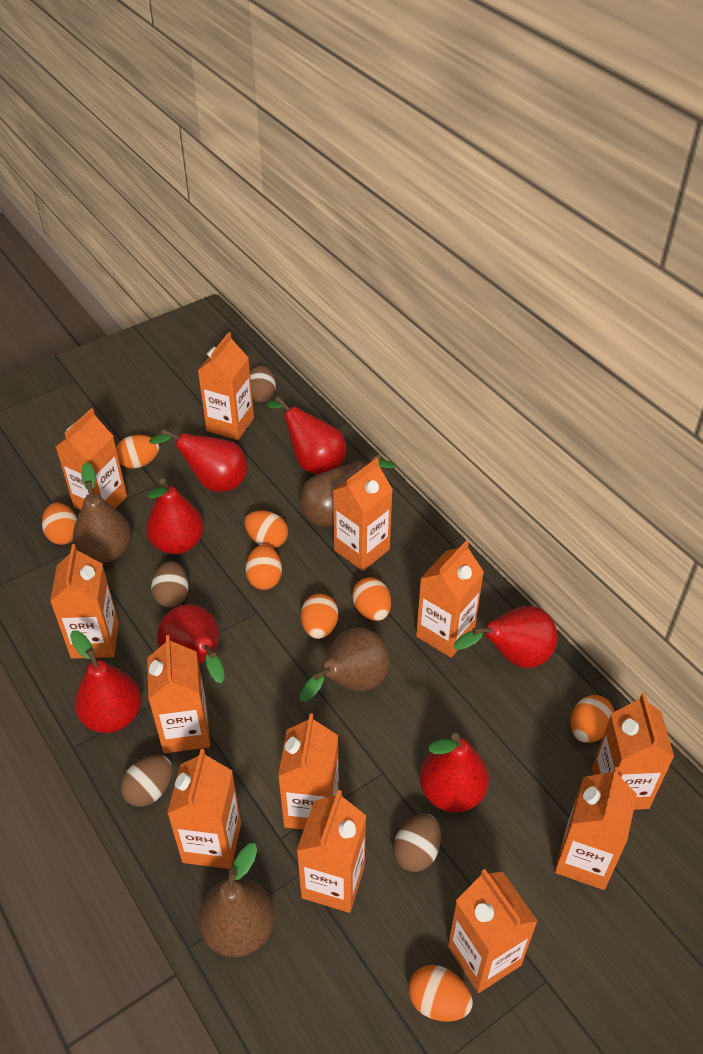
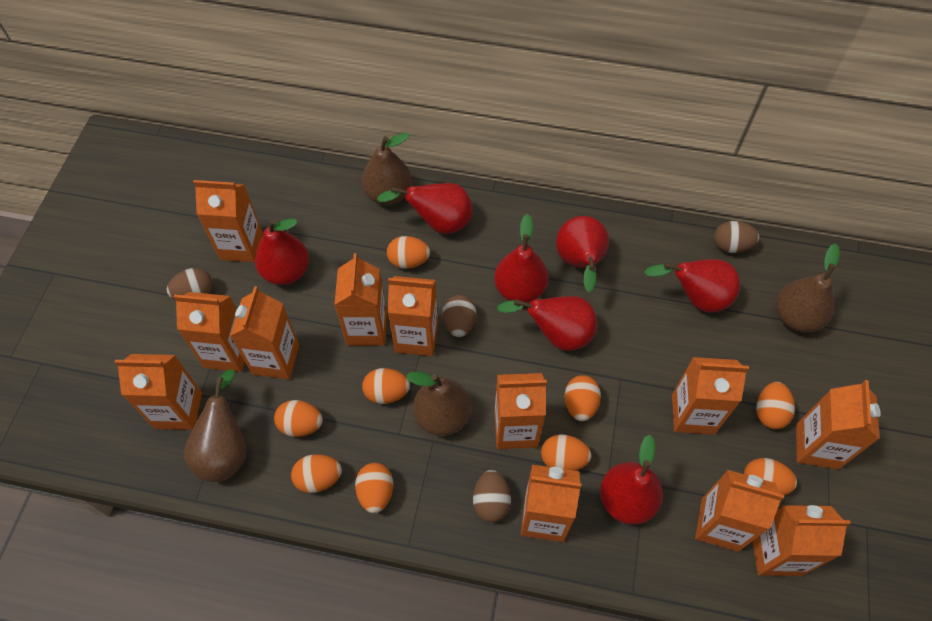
orange egg: [42,502,77,545] [116,435,159,469] [244,510,288,548] [246,545,282,590] [301,594,338,639] [352,577,391,621] [408,965,473,1022] [570,695,615,743] = 8 -> [274,400,323,437] [291,454,342,493] [355,463,393,513] [362,368,410,404] [387,236,430,269] [541,434,591,471] [564,375,601,421] [744,458,797,495] [756,382,795,429] = 9

